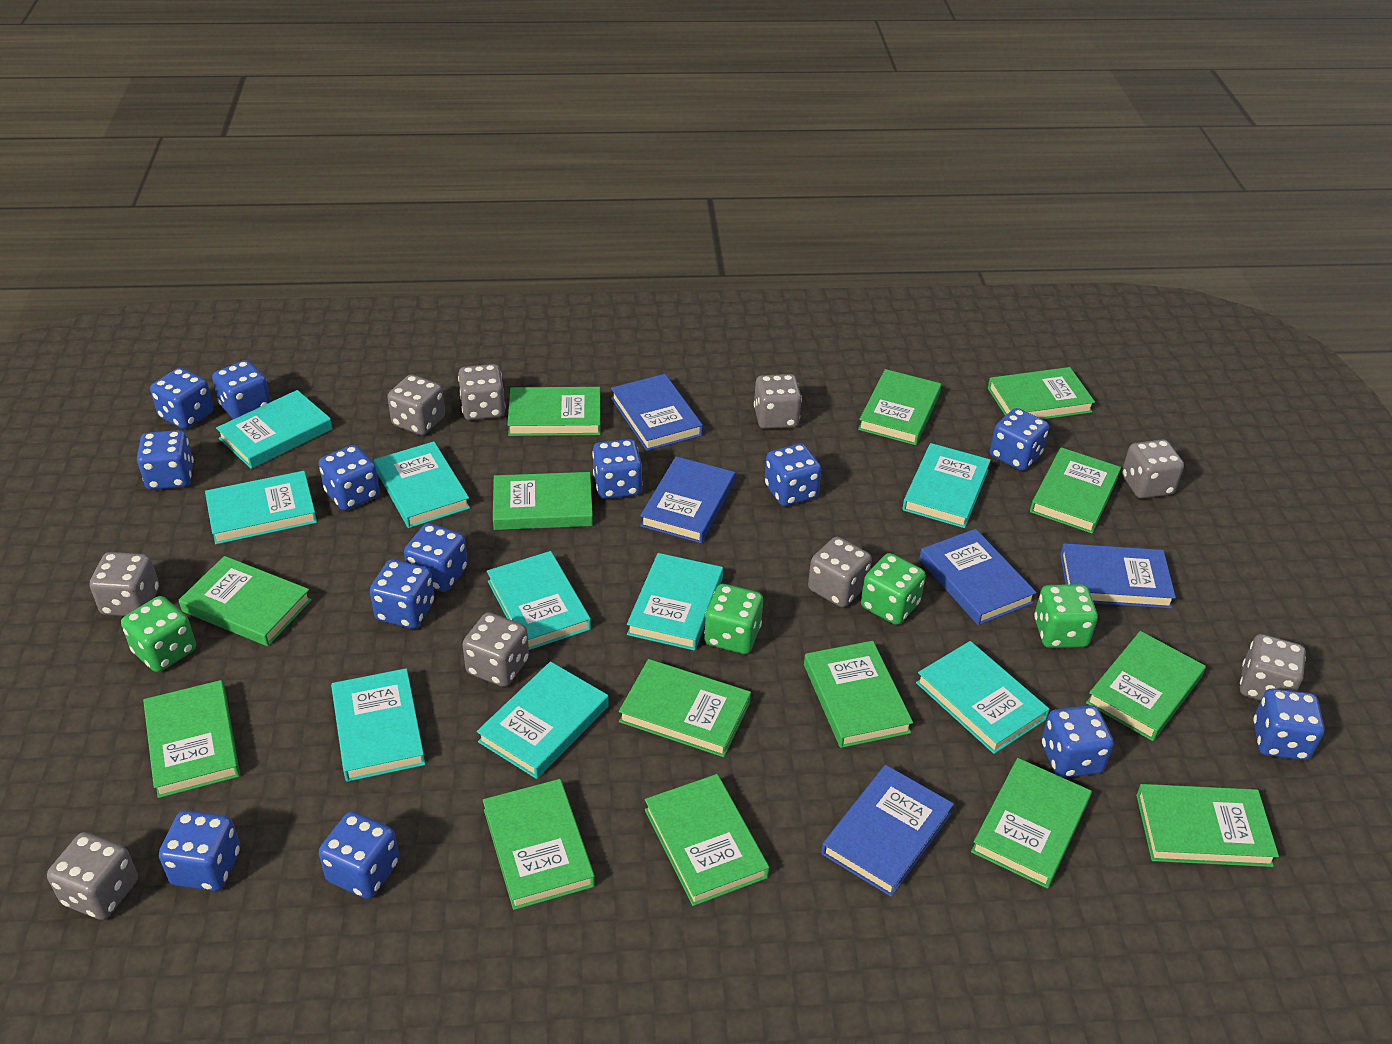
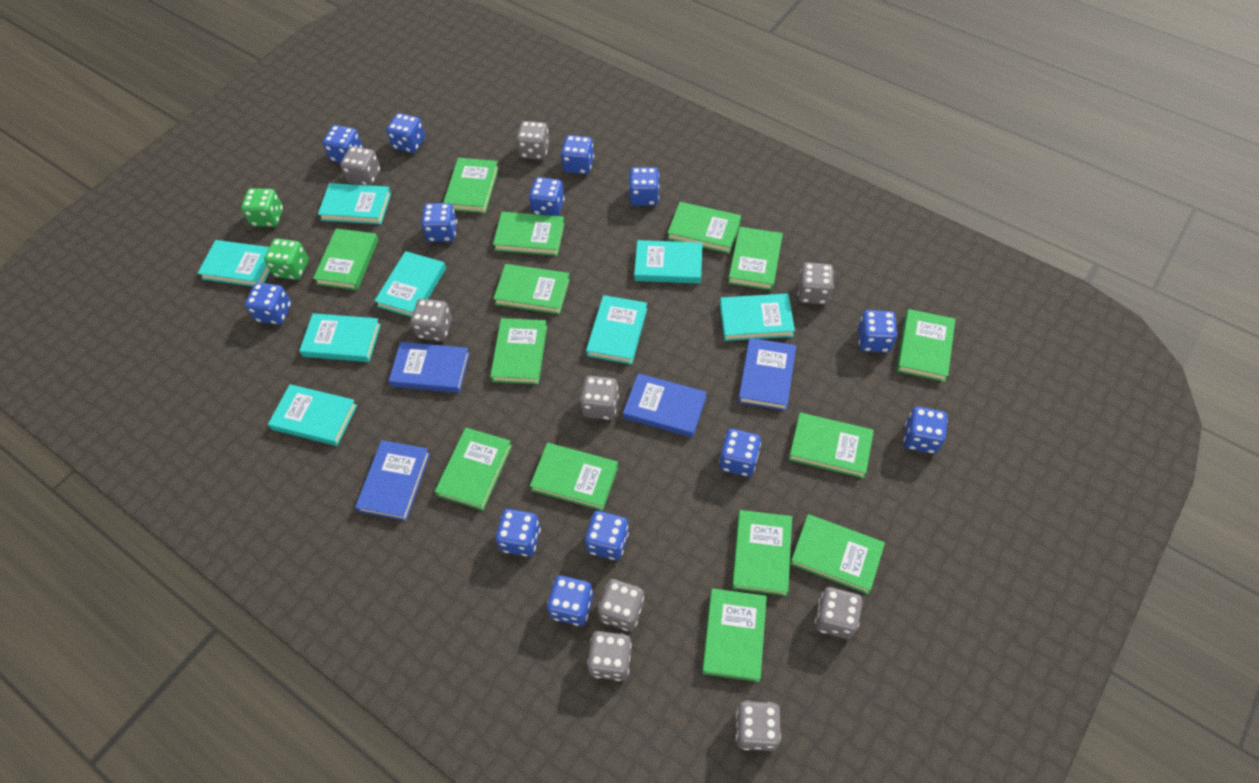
blue book: [611,374,703,451] [640,456,735,543] [821,765,954,897] [919,529,1037,625] [1060,543,1176,608] = 5 -> [355,440,430,521] [389,342,470,393] [623,373,707,438] [738,338,796,411] = 4
green dice: [121,596,196,672] [704,584,763,654] [861,553,926,625] [1034,584,1098,648] = 4 -> [241,188,283,227] [264,238,309,280] = 2
turquoise book: [205,471,317,544] [216,390,332,469] [331,668,425,782] [374,441,470,528] [477,661,609,779] [487,551,591,650] [627,553,723,651] [902,443,991,528] [916,641,1049,754] = 9 -> [198,240,270,287] [268,384,357,446] [299,313,381,362] [318,183,391,224] [374,251,446,317] [586,295,647,365] [634,240,703,284] [720,293,795,341] = 8

